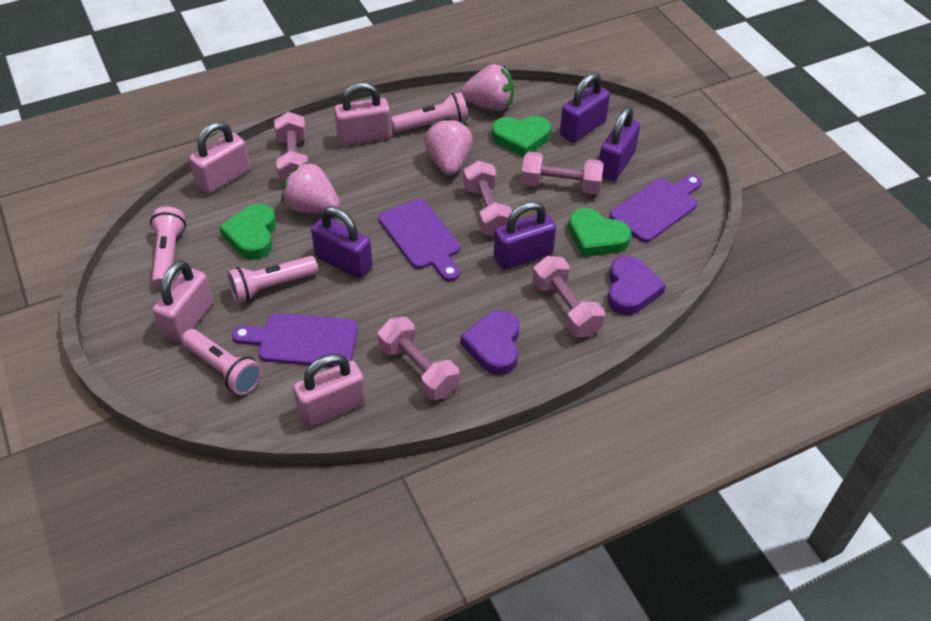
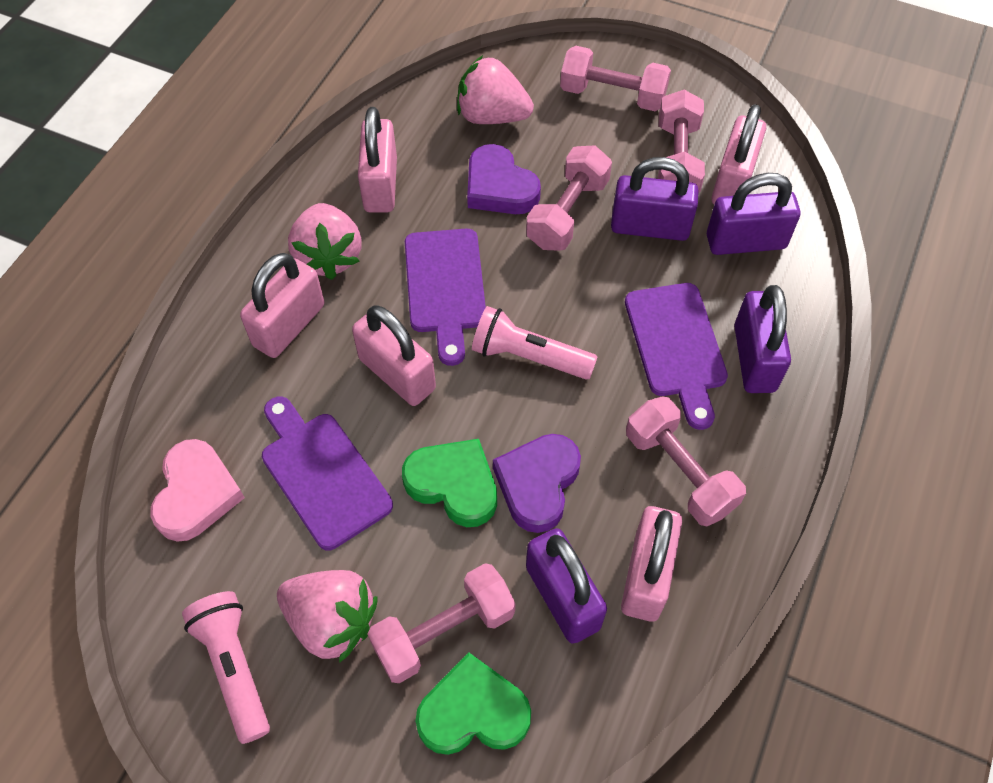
green heart: [219,204,276,260] [492,116,551,157] [568,208,631,257] = 3 -> [402,439,497,527] [415,652,531,755] = 2
pink flashlight: [150,206,186,288] [181,329,262,395] [227,256,318,303] [391,92,468,132] = 4 -> [182,591,270,744] [472,306,597,380] = 2
pink heart: none = 0 -> [150,439,245,542] = 1
pink padlock: [153,261,213,343] [189,121,250,194] [293,354,366,427] [334,82,391,146] = 4 -> [240,253,325,358] [352,305,436,406] [358,107,397,213] [621,506,682,622] [712,104,766,205] = 5

